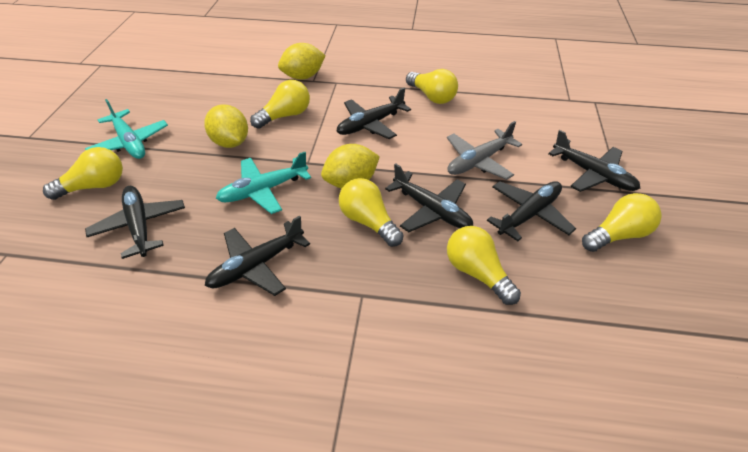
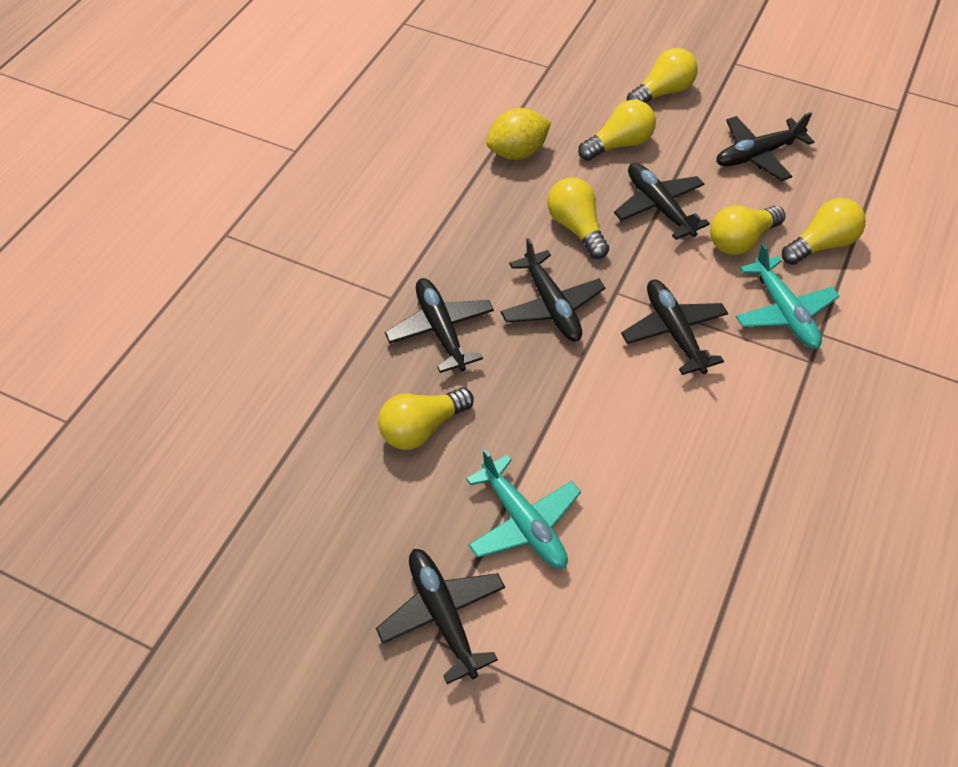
grey plane: [447,121,522,180] = 1 -> none = 0
yellow lemon: [204,104,248,148] [278,43,326,80] [321,144,380,189] = 3 -> [486,108,551,160] = 1

